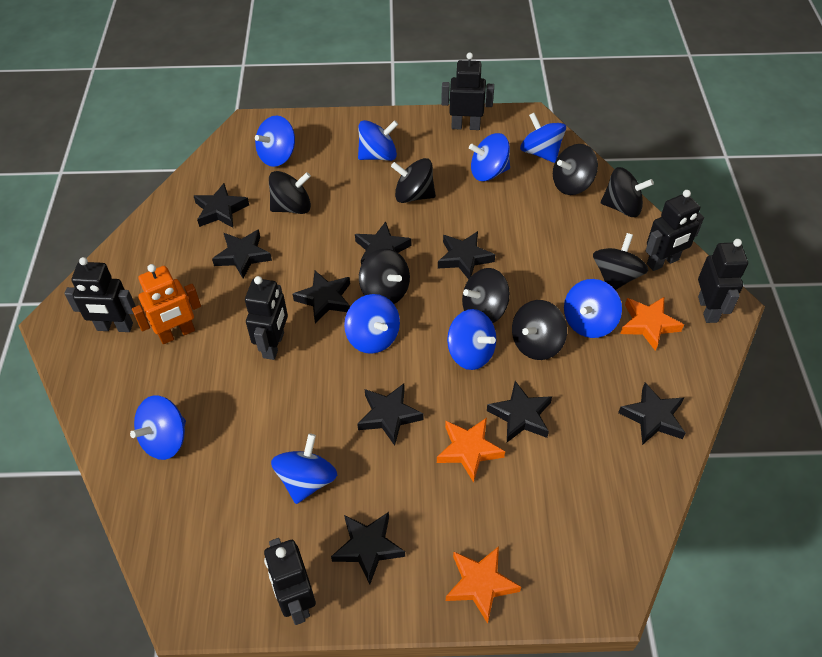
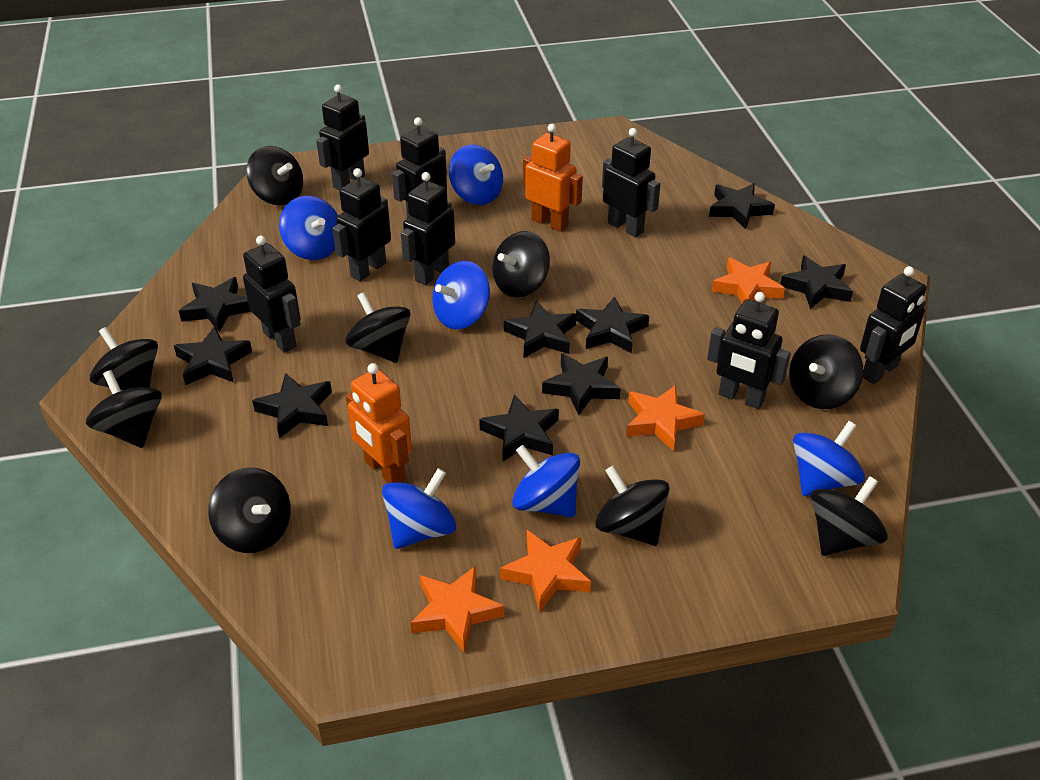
black robot: [64,257,136,332] [245,276,288,360] [264,538,316,625] [441,53,494,130] [646,190,704,271] [698,239,748,323] = 6 -> [243,236,301,353] [316,85,369,190] [332,168,391,281] [392,117,447,218] [401,172,455,285] [602,128,661,237] [707,292,791,409] [860,266,926,384] = 8
black spinning top: [269,171,311,214] [359,249,410,304] [391,158,436,203] [462,268,510,323] [512,300,567,360] [553,144,598,195] [593,233,649,290] [601,167,654,217] = 8 -> [86,370,162,448] [90,327,158,390] [208,468,291,553] [246,146,303,205] [345,292,410,363] [492,231,550,298] [595,466,670,546] [789,334,863,409] [811,476,888,556] = 9
blue spinning top: [130,395,186,460] [255,115,295,167] [271,434,337,504] [344,294,400,354] [358,120,398,161] [447,309,496,370] [469,133,510,181] [520,113,566,163] [564,279,622,338] = 9 -> [279,196,338,260] [382,468,456,549] [432,261,490,330] [449,145,503,205] [512,445,580,517] [793,421,865,496] = 6
orange robot: [132,264,201,344] = 1 -> [346,363,412,483] [523,124,583,232] = 2
orange star: [437,418,505,483] [446,546,521,624] [620,297,684,351] = 3 -> [410,566,504,653] [500,530,591,612] [626,385,705,451] [712,258,785,303] = 4

